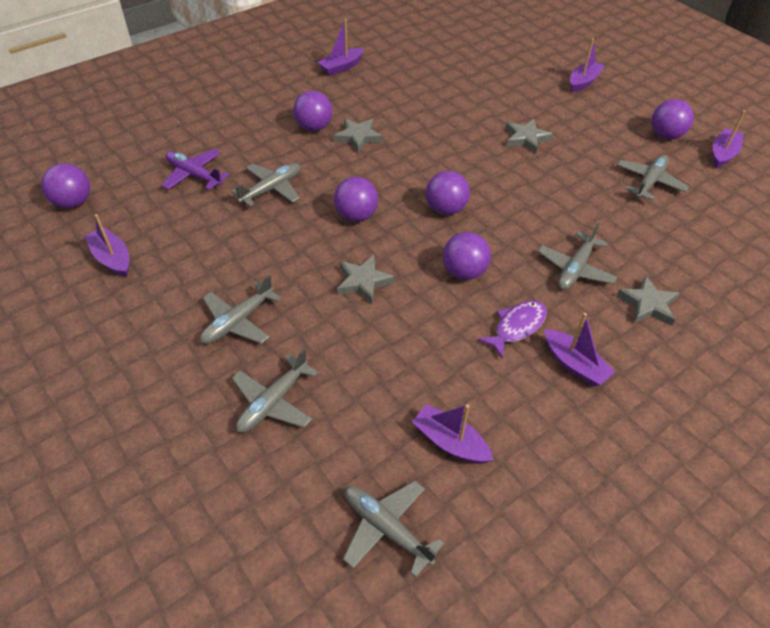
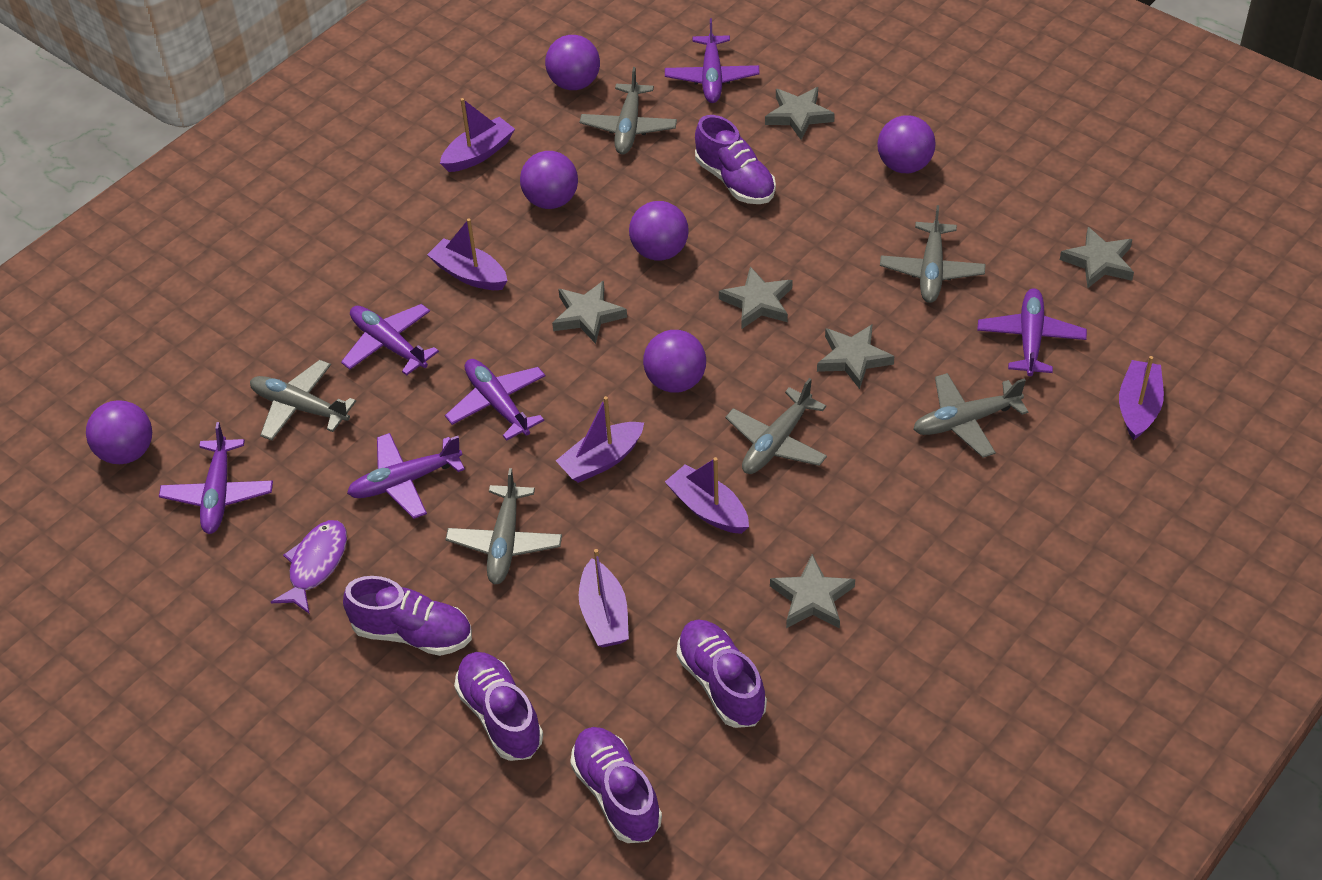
grey star: [334,118,383,153] [337,255,395,304] [505,119,553,154] [617,275,679,326] = 4 -> [552,281,627,344] [719,267,792,329] [765,87,835,140] [770,554,855,629] [817,325,894,389] [1060,227,1134,288] = 6
purple plane: [161,149,230,190] = 1 -> [159,422,273,534] [341,304,439,376] [347,433,465,519] [445,359,545,441] [665,18,760,103] [977,288,1087,376] = 6
purple shoe: none = 0 -> [343,576,472,656] [454,652,543,761] [570,727,662,843] [677,620,767,728] [695,115,776,204] = 5

